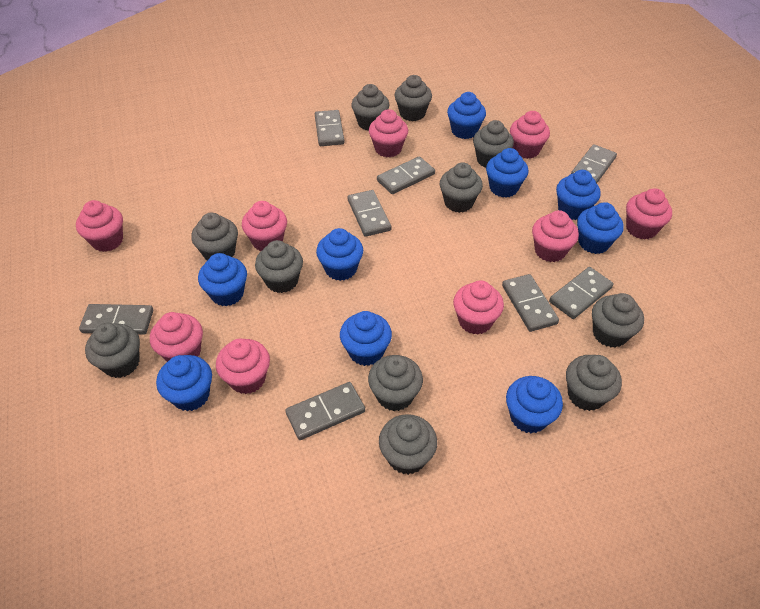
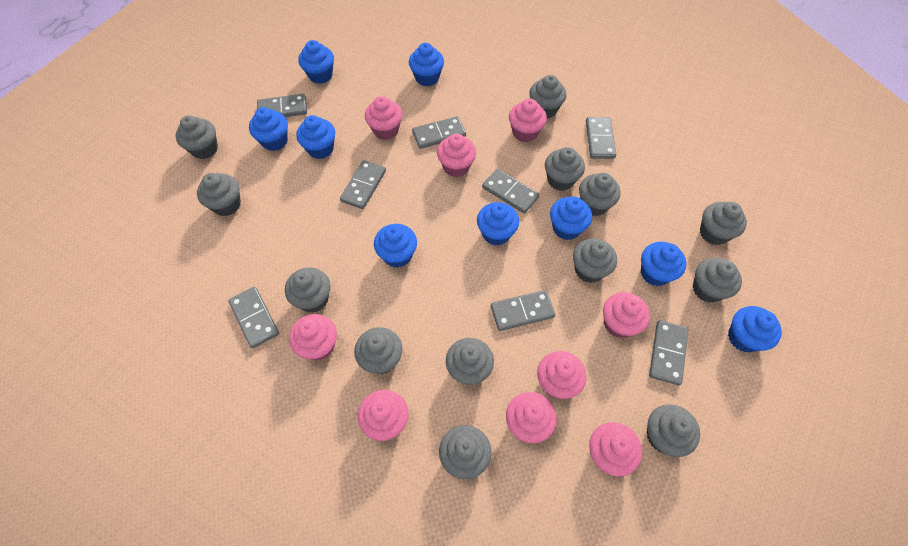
grey cupcake: [85,323,140,378] [191,213,238,260] [255,240,303,293] [351,84,390,131] [368,355,423,411] [379,414,437,475] [395,75,432,121] [440,162,483,213] [473,120,514,167] [566,355,622,411] [592,293,644,348] = 11 -> [176,115,218,159] [197,173,241,216] [285,267,330,313] [354,327,402,374] [439,425,491,479] [446,338,494,385] [529,75,566,118] [545,147,585,191] [573,238,617,283] [579,173,621,216] [646,404,700,457] [693,258,742,303] [700,202,747,245] = 13

